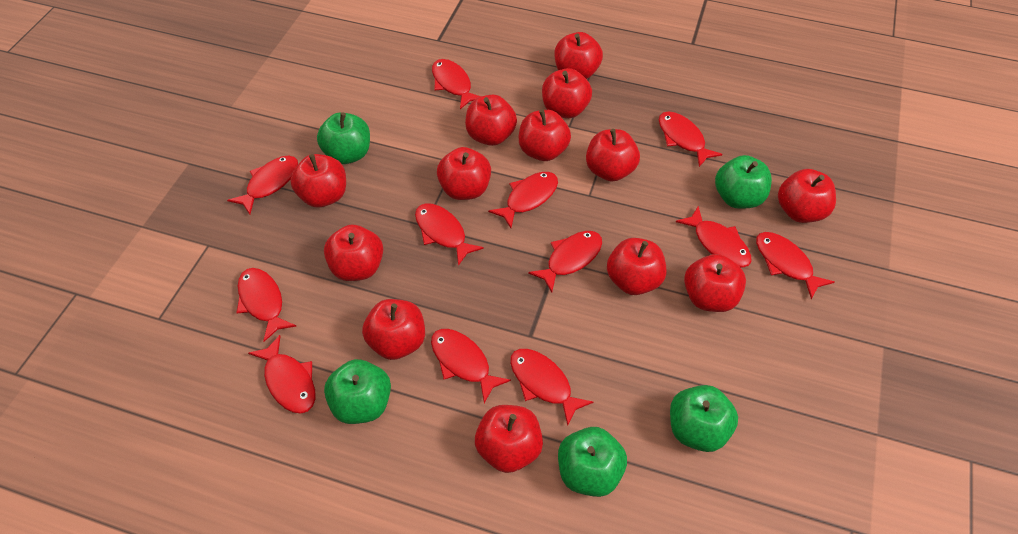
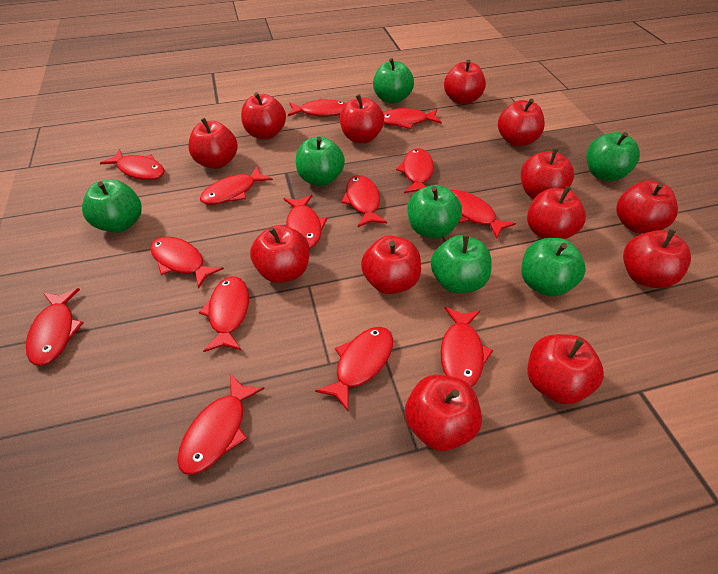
green apple: [317,112,370,164] [324,359,391,424] [558,427,627,497] [670,385,738,452] [715,155,772,209] = 5 -> [82,179,142,233] [296,136,345,186] [373,58,414,104] [407,185,462,239] [431,234,492,293] [521,238,586,297] [586,132,640,181] = 7
red fish: [227,156,298,214] [236,268,296,342] [248,335,315,413] [415,203,484,266] [431,329,511,403] [432,59,481,109] [488,172,558,228] [510,349,593,426] [528,231,602,293] [659,111,723,167] [676,206,751,268] [756,232,834,299] = 12 -> [26,288,84,366] [100,149,165,180] [150,236,224,289] [177,374,265,475] [199,276,249,352] [200,166,273,205] [284,195,327,248] [288,98,346,117] [315,327,393,411] [341,175,387,227] [383,108,442,129] [396,148,434,193] [441,307,493,387] [450,190,516,239] = 14

